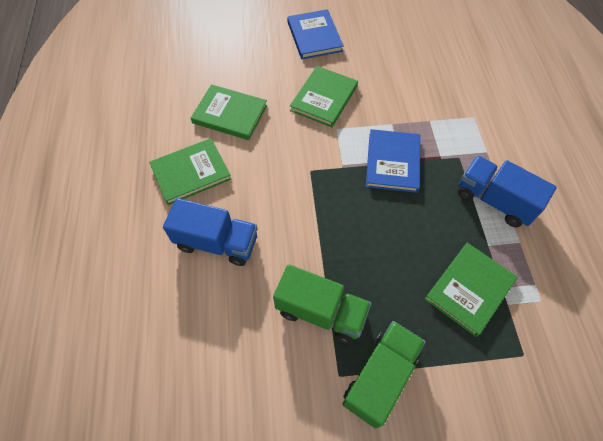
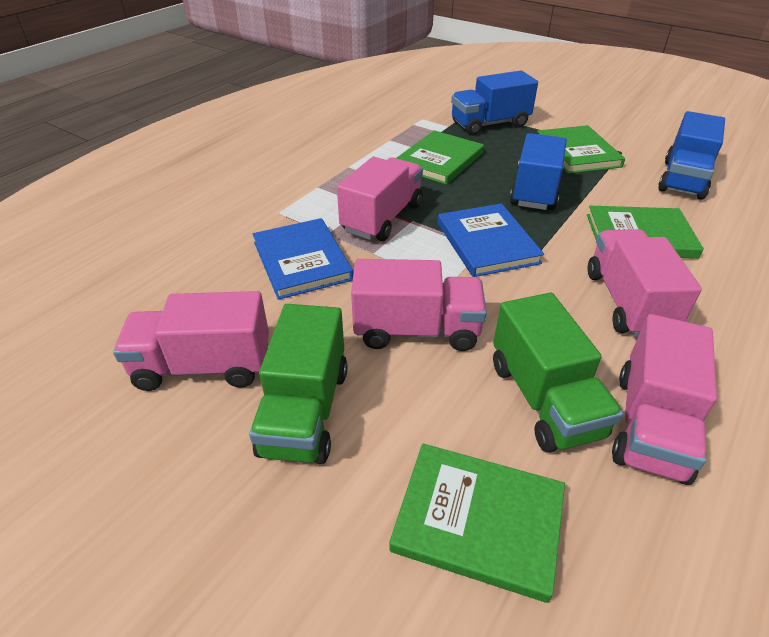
blue truck: [163,198,257,266] [458,156,557,227] = 2 -> [451,71,538,135] [510,133,567,210] [658,111,725,200] = 3
pink truck: none = 0 -> [113,291,269,391] [337,157,423,241] [351,259,487,351] [588,229,702,337] [612,314,717,485] = 5

